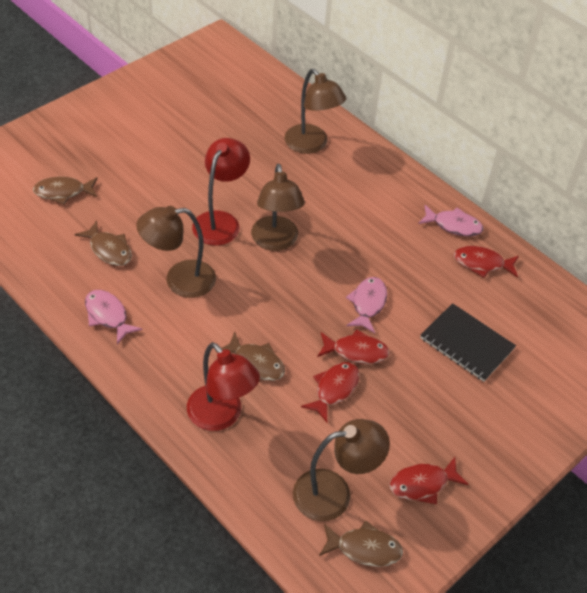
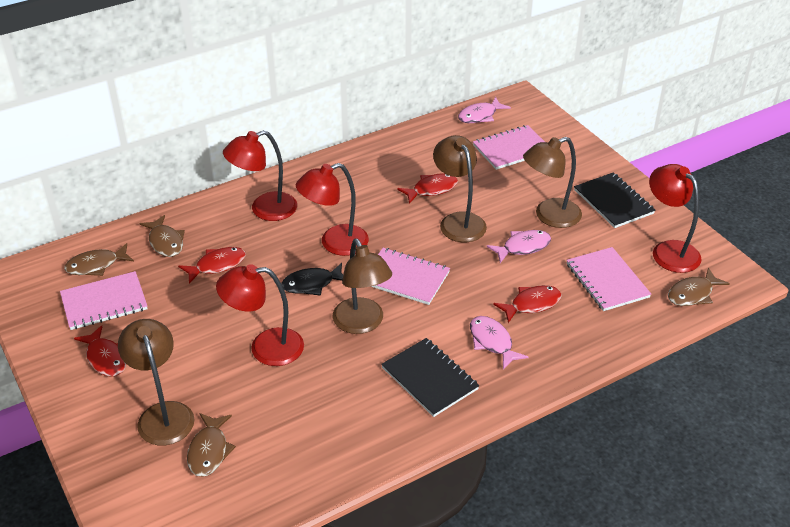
black fish: none = 0 -> [281,263,343,296] = 1
black notebook: [420,303,516,382] = 1 -> [381,338,479,417] [574,172,655,228] = 2
pink notebook: none = 0 -> [60,271,148,330] [371,248,450,305] [473,125,545,170] [566,247,651,311] = 4
red lamp: [187,342,260,431] [192,138,250,246] = 2 -> [216,264,304,366] [223,130,297,221] [296,163,369,256] [649,164,702,273] = 4

